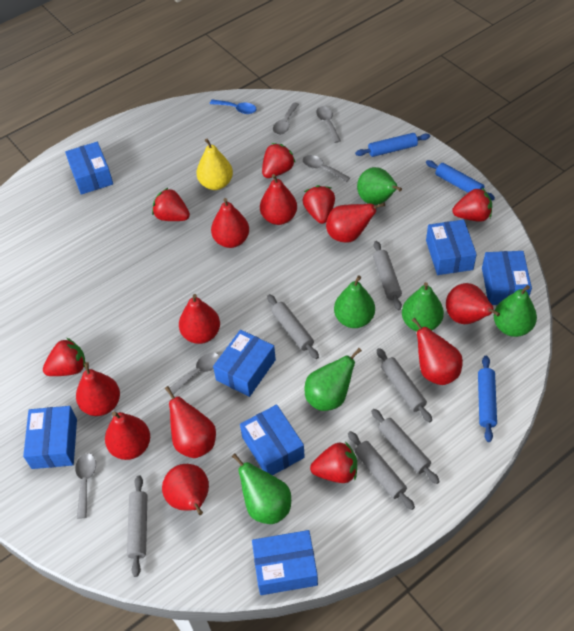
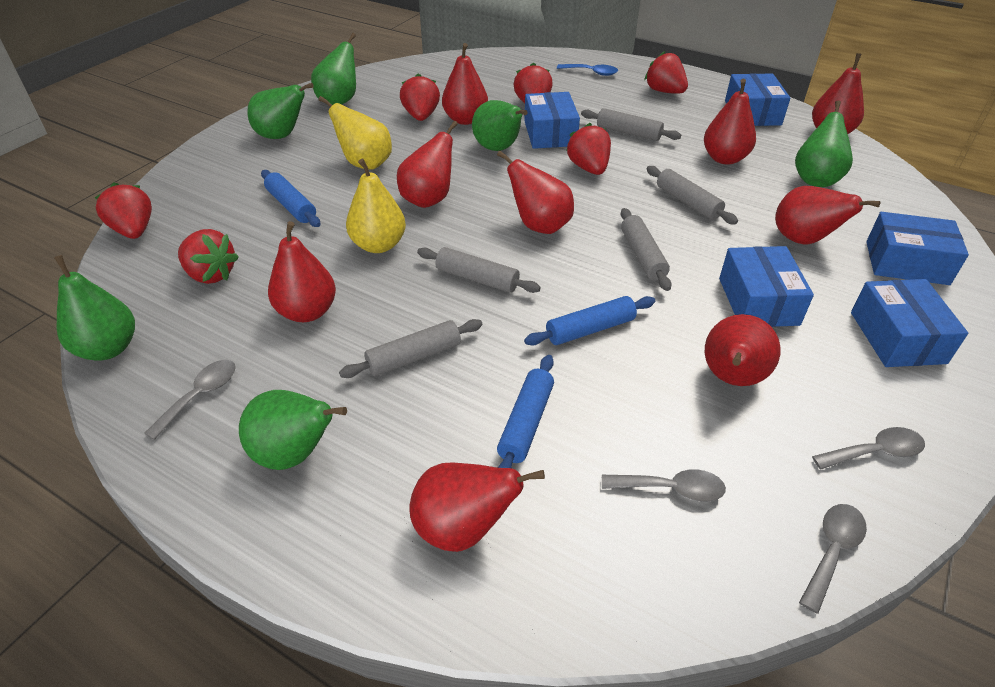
blue box: [23,406,77,469] [65,142,113,195] [213,330,276,397] [240,404,305,475] [252,530,318,595] [426,220,477,275] [482,251,532,305] = 7 -> [524,92,580,149] [719,246,814,327] [725,73,790,126] [851,279,968,367] [866,212,969,285] = 5
grey rolling pin: [127,475,147,577] [267,294,319,359] [348,431,415,510] [371,409,440,484] [373,241,402,310] [377,348,432,422] = 6 -> [339,319,483,378] [417,247,541,293] [581,108,681,141] [621,208,671,291] [646,166,738,224] = 5
grey spoon: [75,453,96,518] [170,353,220,394] [273,103,299,135] [303,155,350,182] [316,106,341,143] = 5 -> [144,360,236,440] [602,469,726,502] [799,504,867,614] [812,427,925,469] = 4
red pear: [76,362,120,416] [105,412,150,460] [162,464,209,515] [165,386,216,458] [179,294,220,344] [211,198,249,248] [260,174,297,225] [326,202,385,243] [412,318,463,385] [446,283,500,324] = 10 -> [268,221,336,322] [397,121,458,208] [409,463,545,552] [442,43,488,125] [497,151,574,234] [704,79,756,165] [705,314,781,386] [775,186,880,245] [812,53,864,134] = 9
yellow pear: [197,138,233,190] = 1 -> [319,96,392,169] [346,158,406,253] = 2

